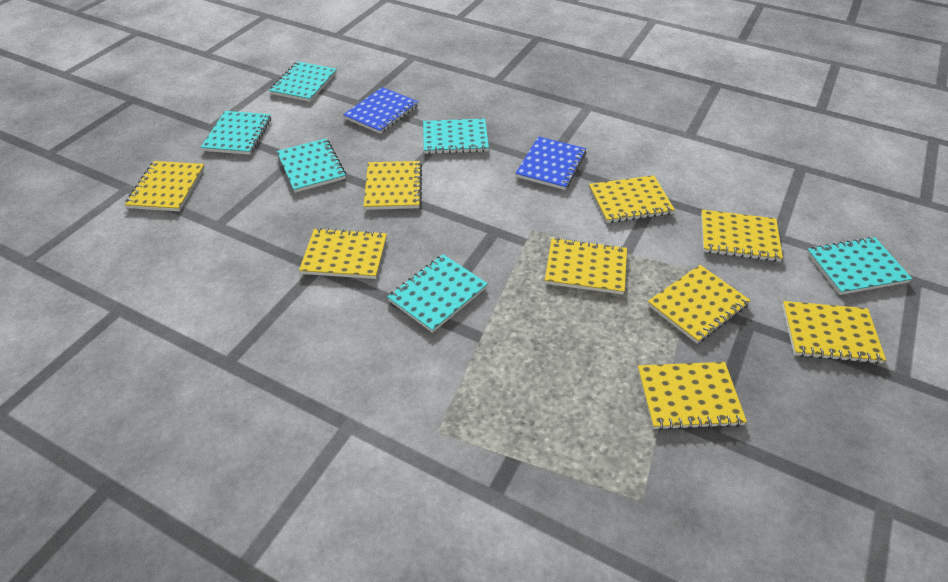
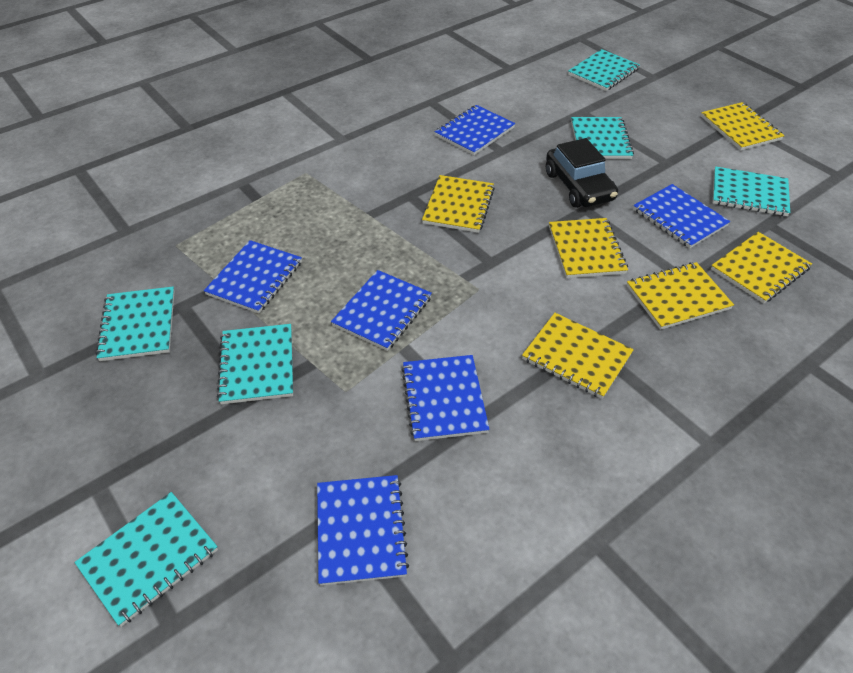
black car: none = 0 -> [546,138,618,208] = 1
blue notebook: [343,87,419,134] [515,136,586,190] = 2 -> [204,240,302,313] [317,475,409,586] [331,270,432,351] [401,355,490,441] [435,105,515,155] [633,184,730,248] = 6
yellow notebook: [125,161,205,211] [299,228,387,279] [364,161,422,210] [545,238,627,295] [589,175,675,223] [638,362,747,430] [648,265,751,343] [701,210,783,262] [782,301,886,364] = 9 -> [422,175,495,233] [522,313,634,399] [549,218,628,278] [627,262,734,330] [701,102,785,151] [711,232,812,303] = 6

